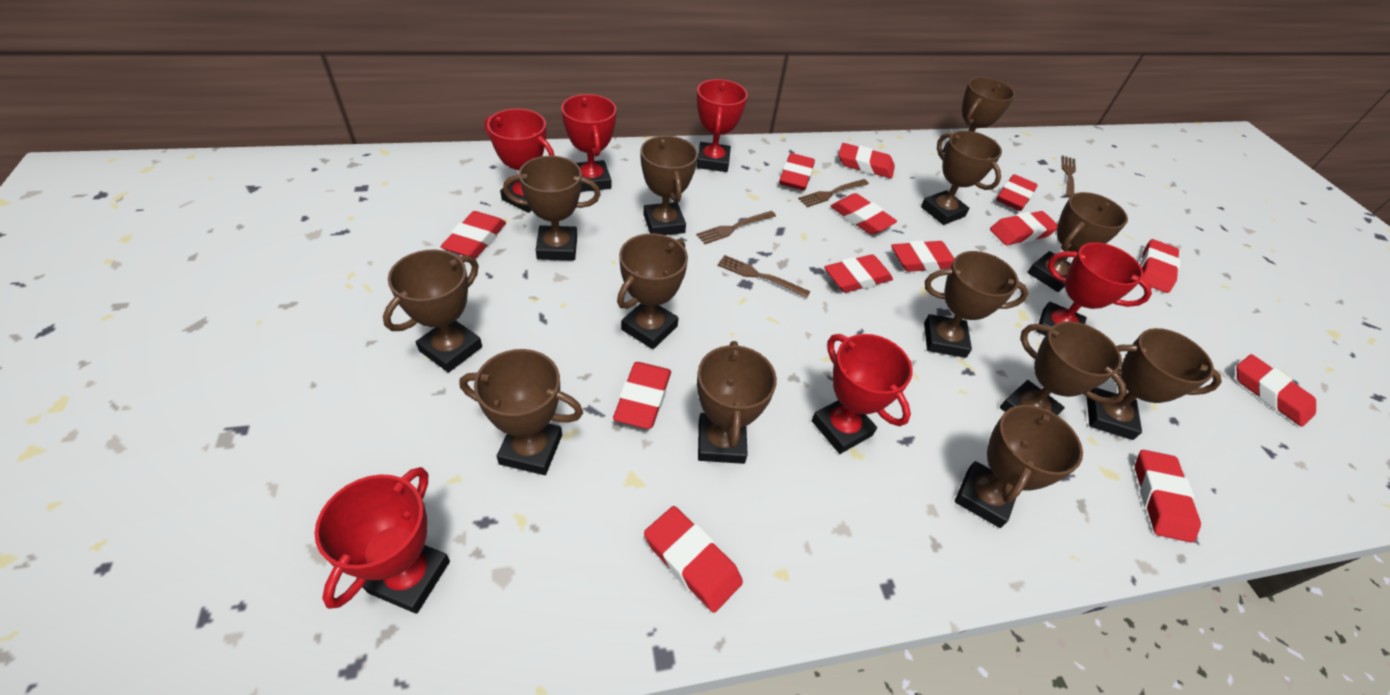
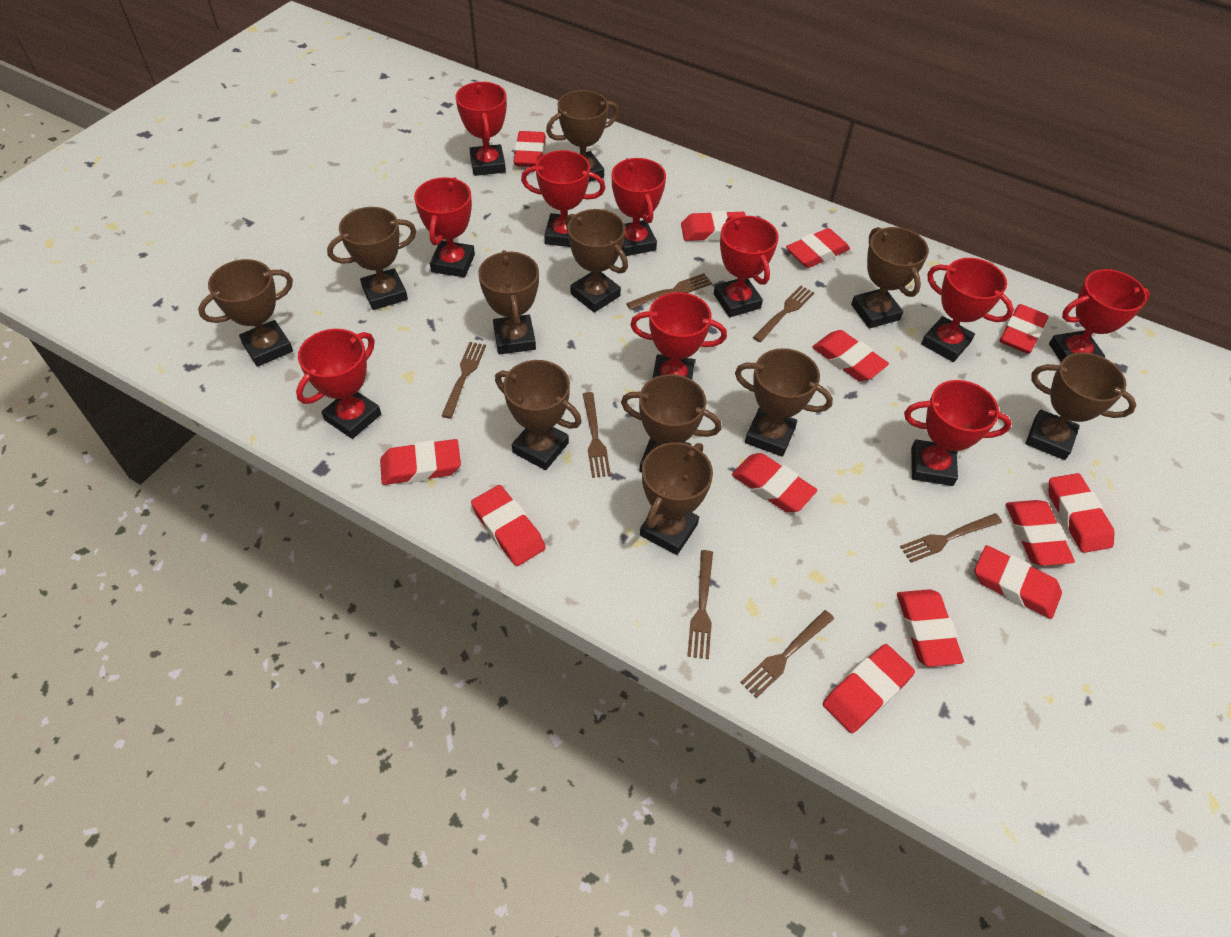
brown fork: [696,211,776,244] [717,255,811,298] [798,179,869,207] [1062,156,1076,198] = 4 -> [441,342,486,418] [583,392,611,478] [626,273,712,310] [687,550,713,659] [740,610,834,698] [753,286,814,342] [900,513,1002,563] = 7
brown trophy: [383,249,482,373] [459,349,583,475] [503,156,600,261] [617,233,688,349] [640,136,698,235] [697,341,777,464] [921,131,1002,225] [924,251,1028,358] [943,77,1015,153] [955,405,1083,528] [1000,321,1127,415] [1027,192,1128,292] [1087,328,1222,440] = 13 -> [198,259,293,367] [327,207,416,310] [478,250,539,354] [495,360,582,470] [546,90,619,182] [565,209,628,313] [621,374,722,473] [640,442,713,555] [735,348,833,457] [851,227,929,329] [1026,352,1136,460] = 11
red trophy: [315,467,450,614] [485,109,555,213] [561,94,617,192] [696,79,748,172] [812,334,913,454] [1036,242,1152,336] = 6 -> [296,329,381,439] [414,177,475,278] [456,82,507,176] [521,150,605,247] [612,158,666,256] [630,292,727,380] [714,216,779,317] [904,380,1012,486] [921,258,1014,362] [1049,269,1150,362] = 10

